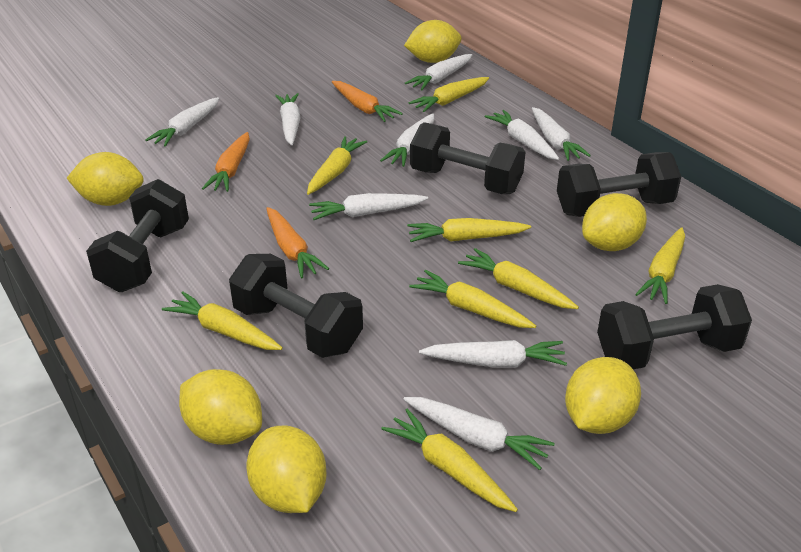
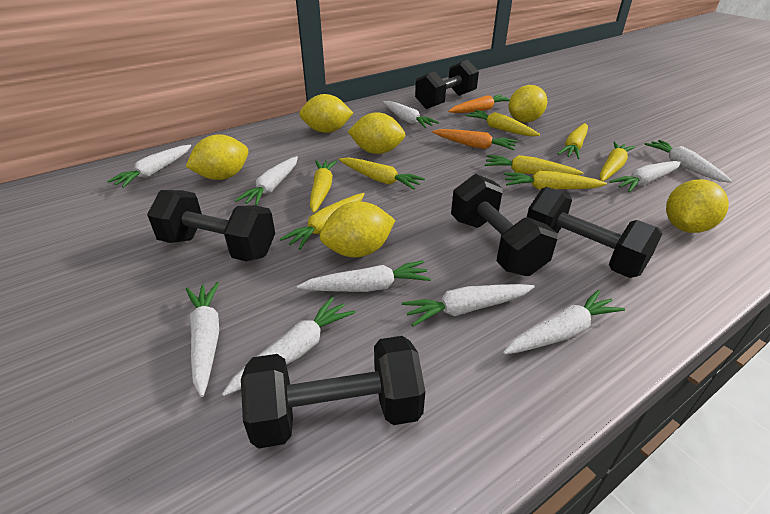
orange carrot: [202,132,250,192] [266,207,329,279] [332,81,403,122] = 3 -> [432,129,518,150] [448,95,510,113] = 2
white carrot: [145,97,219,147] [275,93,300,145] [309,193,428,220] [380,113,434,167] [403,397,555,470] [405,54,472,91] [419,340,567,367] [485,110,559,160] [532,107,591,161] = 9 -> [107,145,191,188] [186,282,219,397] [222,297,355,396] [235,156,298,206] [297,260,431,292] [383,101,439,128] [402,284,535,326] [503,290,625,355] [609,161,681,192] [645,140,733,183] = 10

